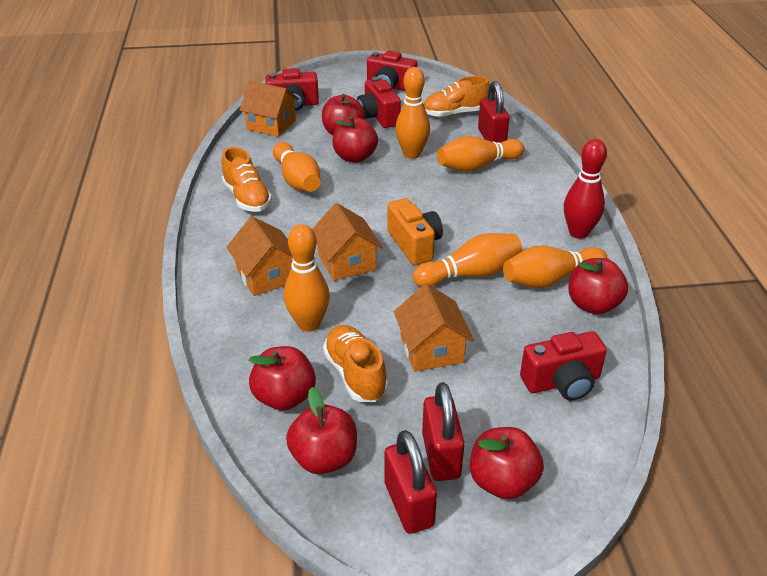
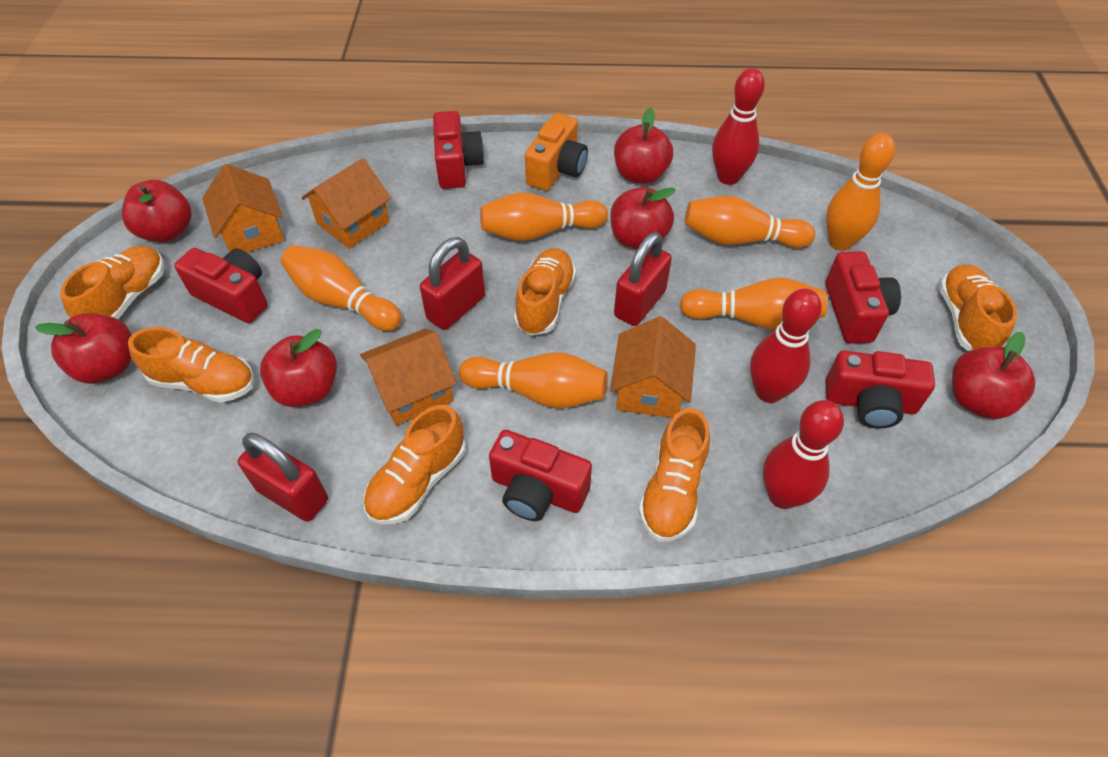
orange shoe: [221,147,272,212] [323,325,388,402] [424,76,490,117] = 3 -> [60,246,165,319] [128,327,255,402] [364,405,466,524] [514,248,576,336] [638,408,710,541] [939,264,1017,351] = 6
red bowling pin: [564,139,607,239] = 1 -> [712,68,765,185] [750,288,822,403] [763,400,844,509] = 3
red camera: [266,68,319,111] [357,77,401,128] [367,51,418,91] [520,331,607,401] = 4 -> [174,248,268,323] [433,111,484,189] [489,430,592,521] [825,251,901,344] [826,351,935,429] = 5

